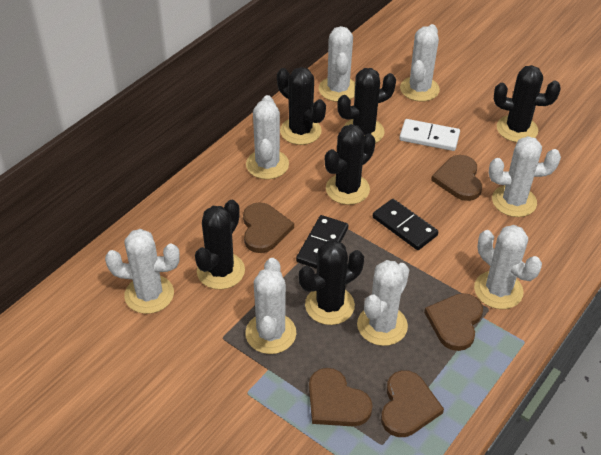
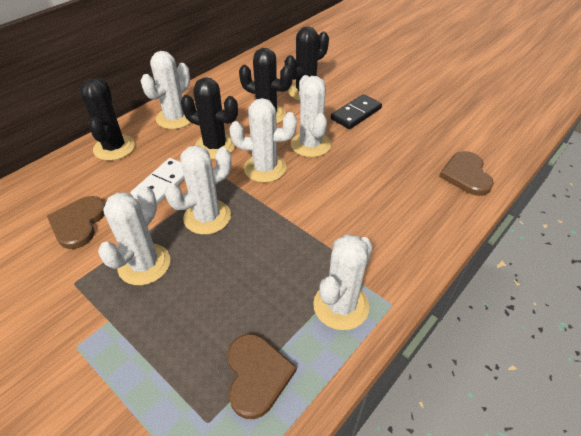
black cactus: [195,200,245,289] [277,67,326,145] [299,240,364,325] [325,124,375,205] [337,68,396,143] [494,65,561,142] = 6 -> [80,78,135,161] [181,78,238,159] [239,48,293,124] [285,26,329,101] = 4
black domino: [296,215,348,269] [373,199,438,250] = 2 -> [331,94,382,129] = 1
brown heart: [243,203,294,253] [309,368,373,427] [381,370,444,437] [424,293,483,351] [431,155,482,201] = 5 -> [47,196,105,249] [227,334,297,419] [439,151,494,196] = 3
white cactus: [105,229,180,314] [245,258,296,354] [246,95,289,179] [319,26,355,102] [357,260,409,346] [400,24,440,101] [474,225,542,309] [489,136,561,217] = 8 -> [98,186,170,285] [141,51,191,129] [165,145,231,235] [229,98,297,183] [291,75,331,157] [313,234,373,330] = 6

